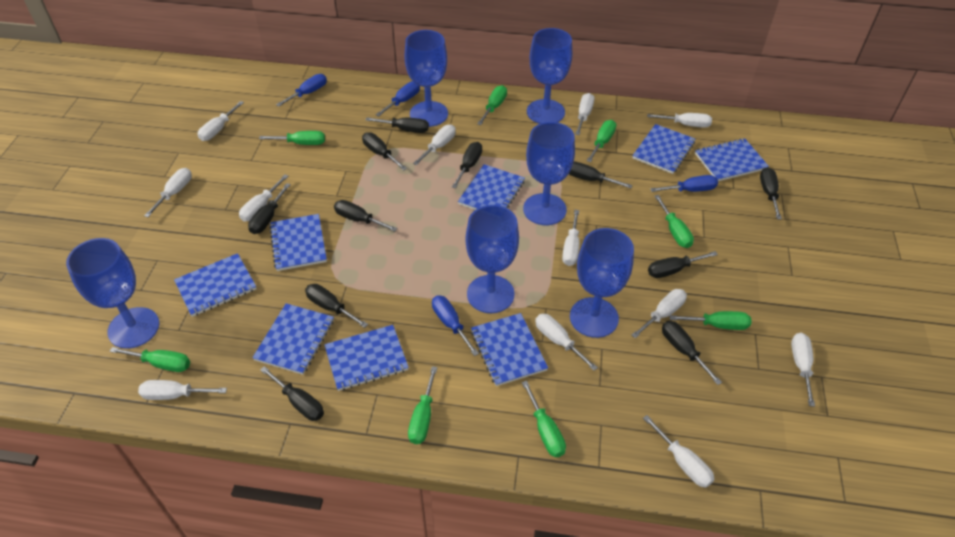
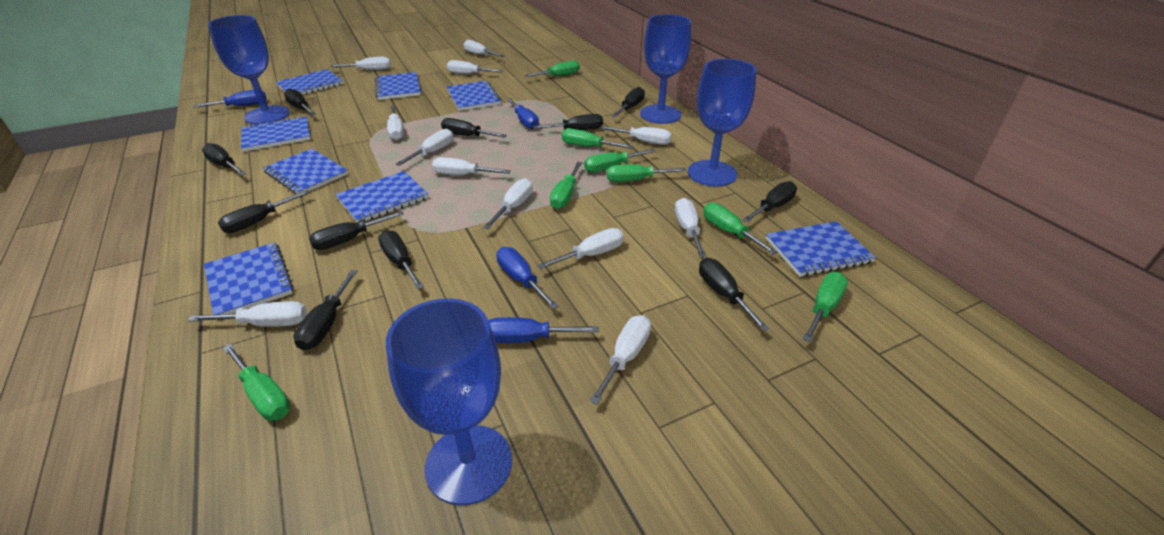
blue goblet: [66,238,159,349] [404,30,448,127] [465,205,519,313] [523,122,575,225] [527,28,572,124] [570,228,634,338] = 6 -> [208,15,289,125] [386,298,512,505] [640,14,691,124] [688,59,757,187] = 4

